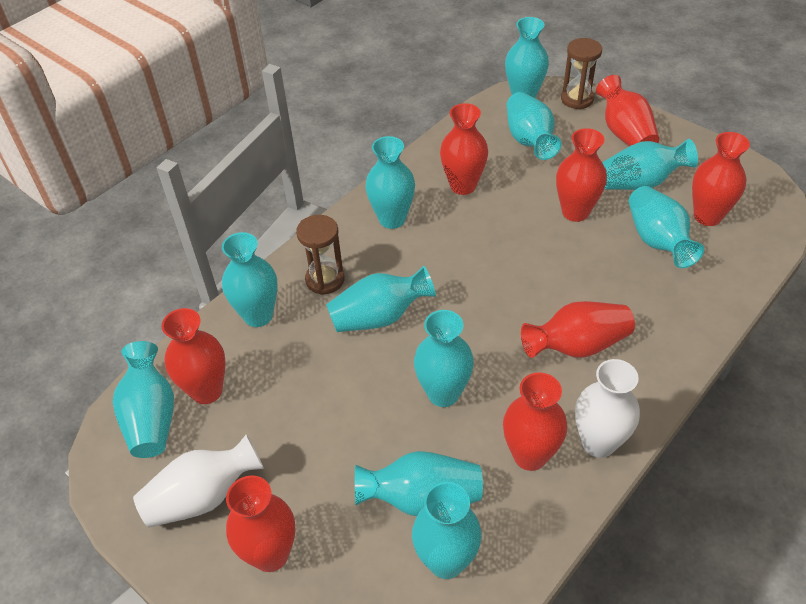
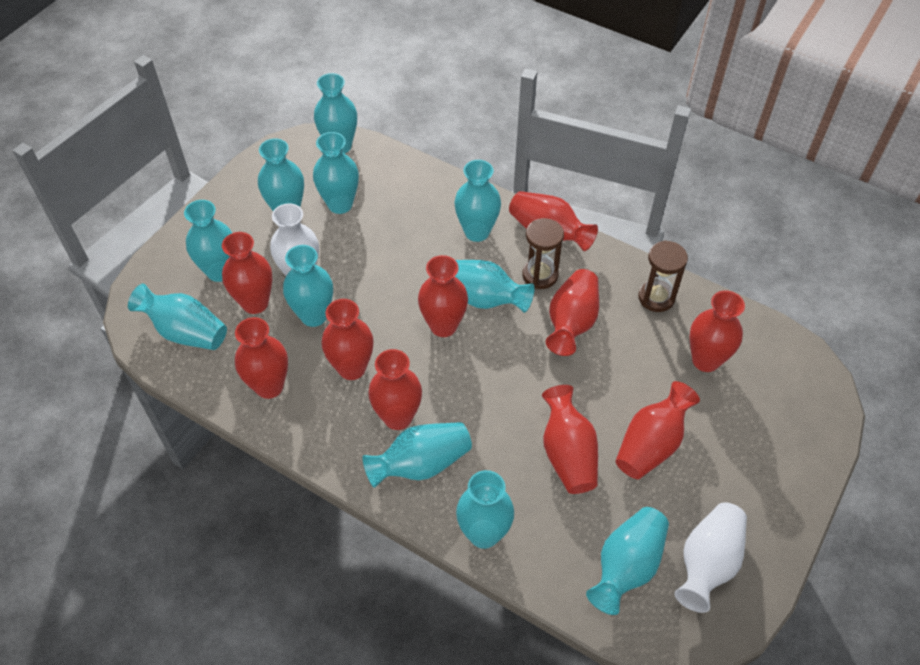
red vase: [162,308,226,404] [226,475,295,572] [440,103,488,195] [503,372,567,471] [521,301,635,358] [556,128,607,222] [596,75,659,146] [692,132,750,226] = 8 -> [222,232,272,314] [235,317,288,399] [322,299,374,380] [368,349,422,430] [418,255,468,337] [509,191,598,251] [542,385,598,494] [546,269,599,356] [615,381,700,479] [689,290,745,372] = 10

